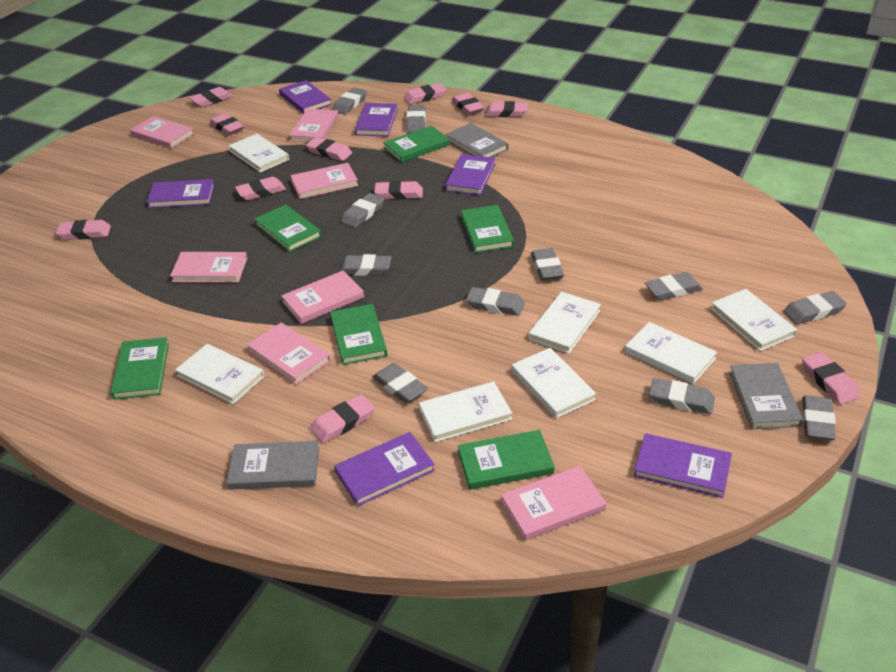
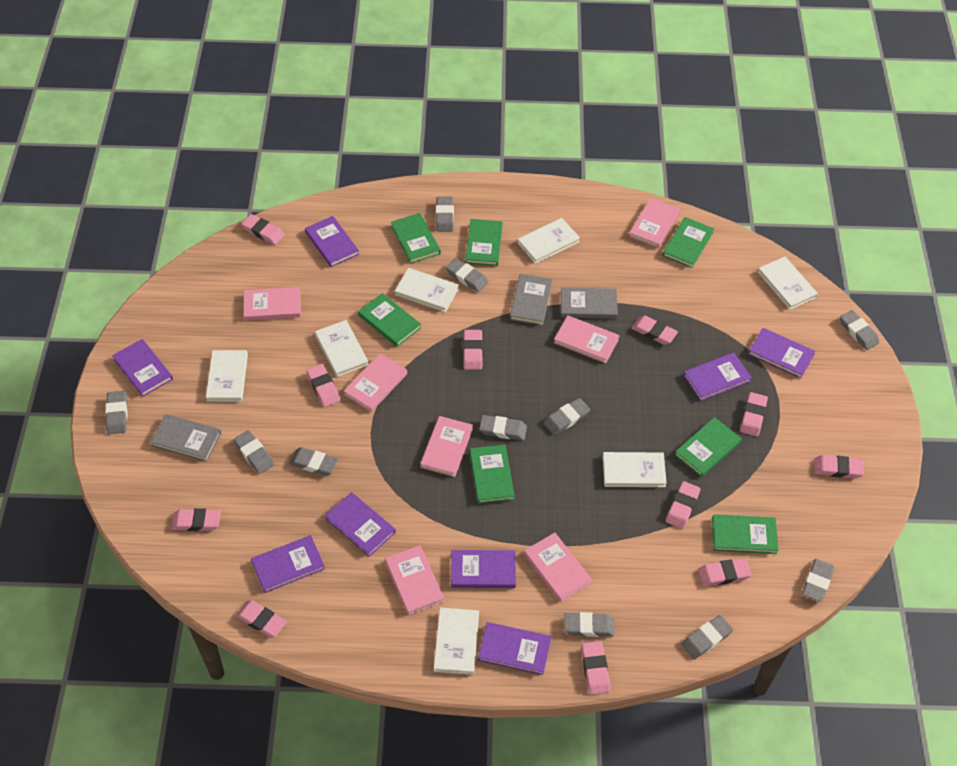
green book: [110,337,169,400] [254,204,322,252] [330,304,387,365] [383,126,450,162] [458,430,555,490] [461,205,514,253] = 6 -> [358,293,421,347] [391,213,441,264] [465,219,503,266] [469,445,515,504] [662,217,714,268] [675,417,742,477] [712,514,779,554] = 7
purple book: [147,179,215,208] [279,80,332,114] [334,432,435,506] [355,103,398,136] [445,154,496,195] [634,433,732,498] = 6 -> [112,339,173,397] [251,535,325,593] [305,216,359,267] [325,492,396,557] [451,550,516,588] [478,622,551,675] [683,353,752,401] [748,328,815,379] = 8

